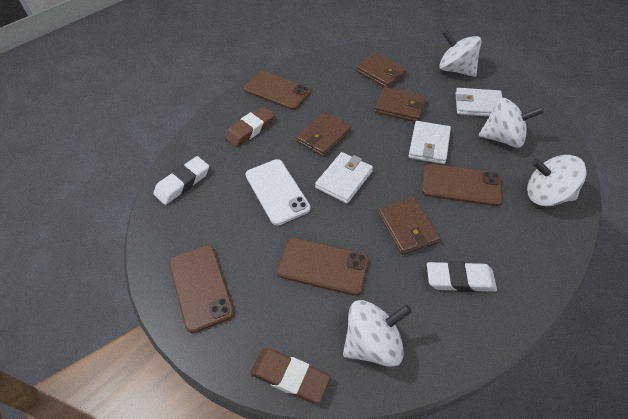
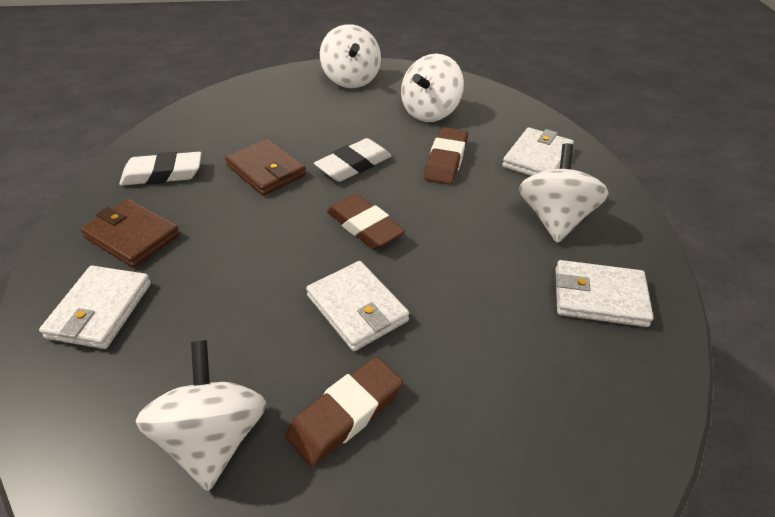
brown eraser: [225,106,275,147] [250,348,330,404] = 2 -> [286,357,403,466] [327,194,406,250] [424,127,468,184] = 3
brown phone: [169,245,235,333] [244,71,311,110] [277,238,369,296] [422,164,502,206] = 4 -> none = 0
brown wallet: [296,112,351,157] [356,53,407,88] [375,87,426,122] [378,197,440,255] = 4 -> [80,199,180,268] [225,139,306,196] = 2
white phone: [246,159,311,226] = 1 -> none = 0
white wallet: [315,152,373,204] [408,121,451,164] [455,88,502,117] = 3 -> [39,266,151,349] [306,261,409,351] [502,127,574,176] [556,260,653,327] = 4

